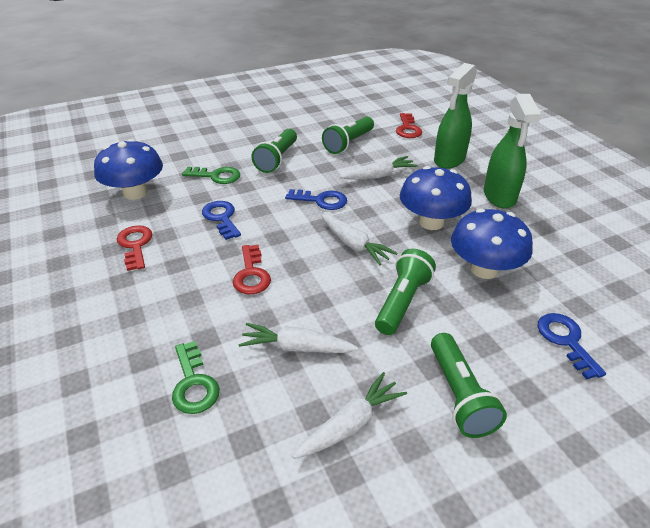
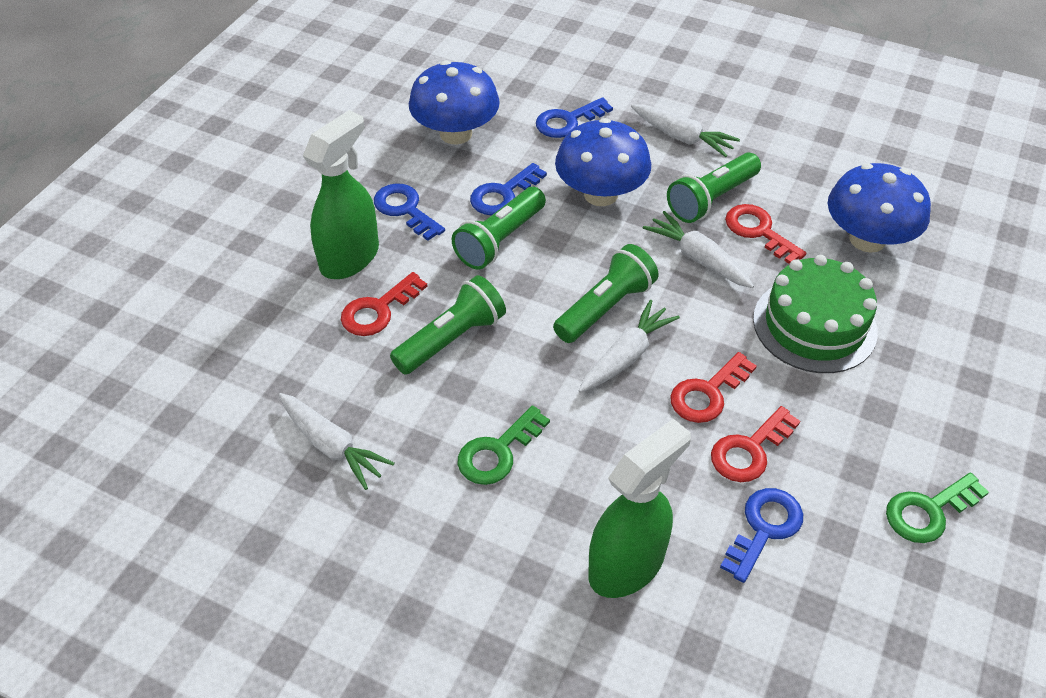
blue key: [202,201,241,240] [285,189,347,210] [537,313,606,379] = 3 -> [374,183,445,241] [470,163,547,216] [536,97,613,138] [720,488,803,583] = 4
green cake: none = 0 -> [753,255,878,373] = 1
red key: [117,225,153,271] [233,245,271,294] [396,113,422,138] = 3 -> [341,272,427,336] [670,352,757,423] [711,406,800,482] [725,204,806,264] = 4

